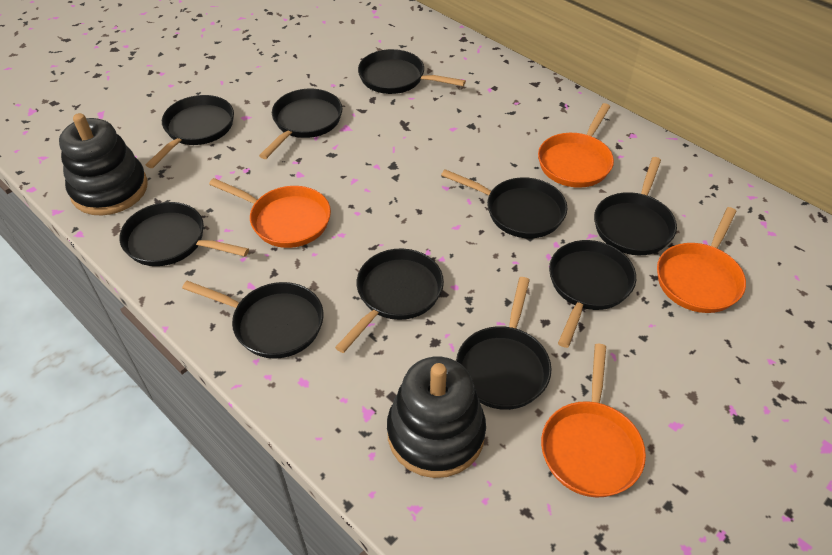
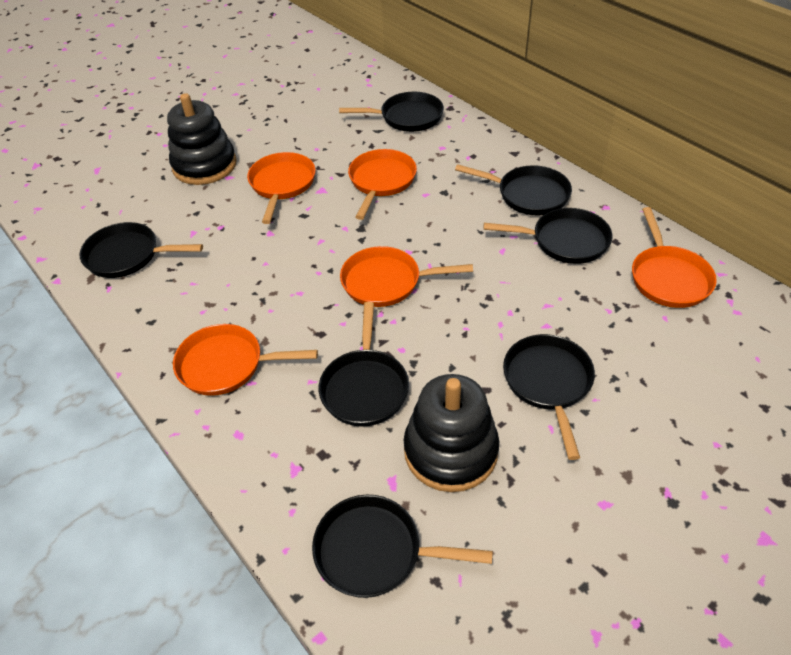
black pan: [119,202,249,266] [146,95,234,168] [182,281,323,359] [259,89,342,159] [335,249,444,353] [358,49,466,94] [441,169,567,238] [456,277,552,410] [549,240,636,348] [594,157,677,255] = 10 -> [80,222,203,278] [312,495,493,598] [319,302,409,426] [339,92,444,132] [455,164,572,215] [484,208,612,264] [503,334,595,460] = 7
orange pan: [209,178,331,248] [538,103,614,188] [541,344,646,498] [657,207,746,313] = 4 -> [173,324,318,396] [247,152,316,224] [340,246,473,307] [348,149,417,220] [632,207,717,308] = 5

